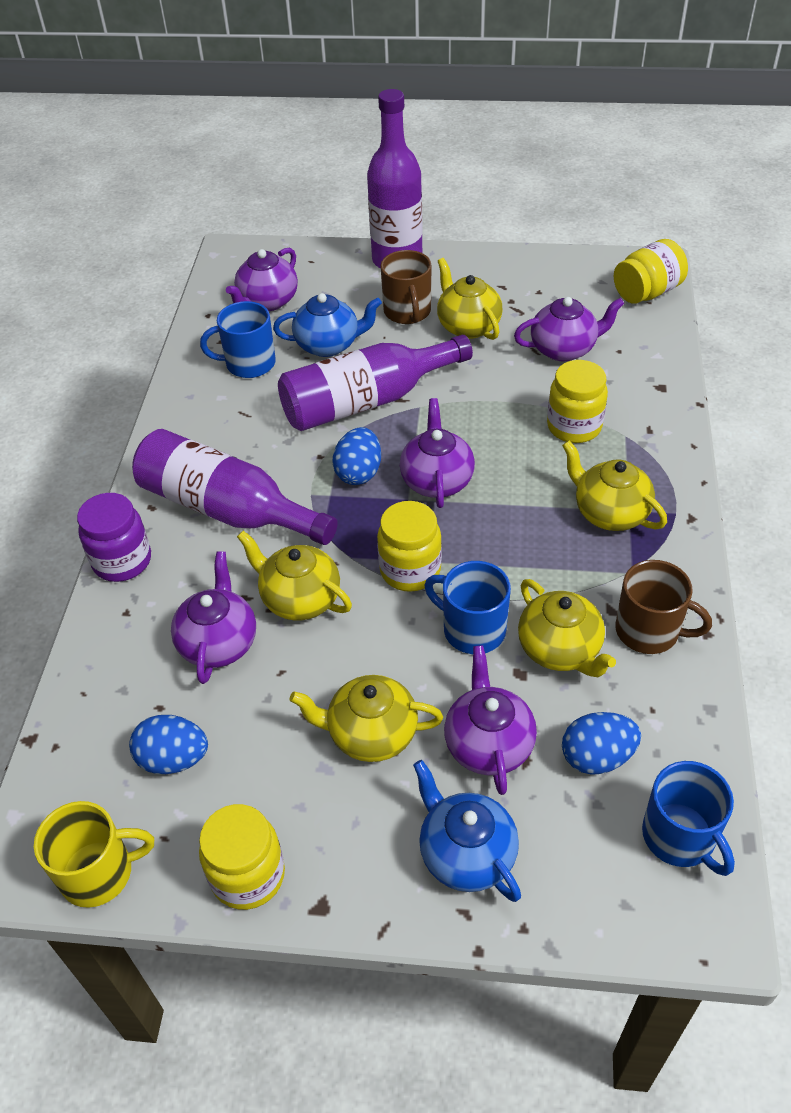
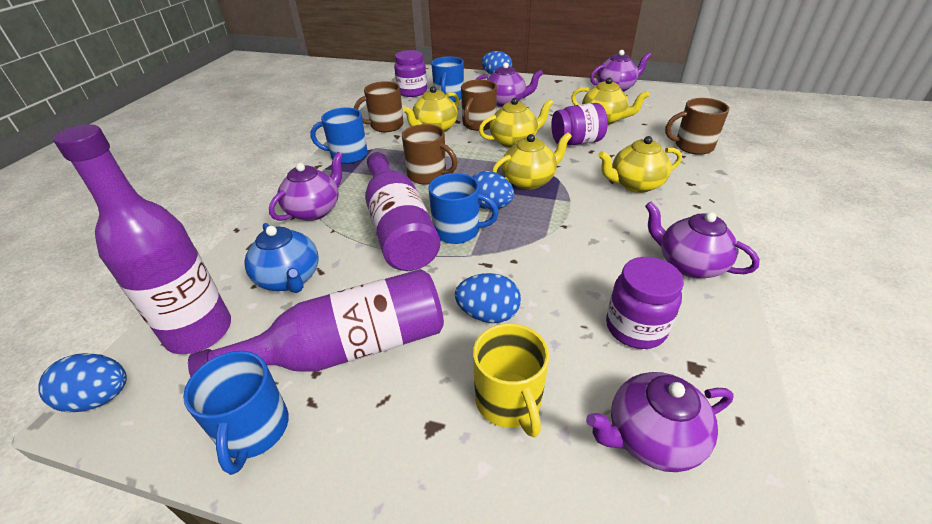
blue egg: [129,715,208,774] [333,427,381,485] [562,712,641,775] = 3 -> [38,353,127,413] [455,273,521,323] [472,171,514,210] [482,51,512,75] = 4
blue mug: [200,301,276,378] [424,561,511,654] [642,761,735,876] = 3 -> [183,351,289,475] [310,108,368,164] [428,173,499,244] [431,56,464,102] = 4
blue teapot: [273,293,382,357] [413,760,521,902] = 2 -> [244,223,318,293] = 1
brown mug: [381,250,431,324] [615,560,712,654] = 2 -> [354,81,404,132] [402,124,457,185] [461,79,497,131] [665,98,730,155] = 4
purple jar: [77,493,151,582] = 1 -> [394,50,427,97] [551,103,608,145] [606,257,684,349] = 3
yellow jar: [199,804,285,910] [377,501,442,592] [547,360,608,443] [614,239,688,304] = 4 -> none = 0

